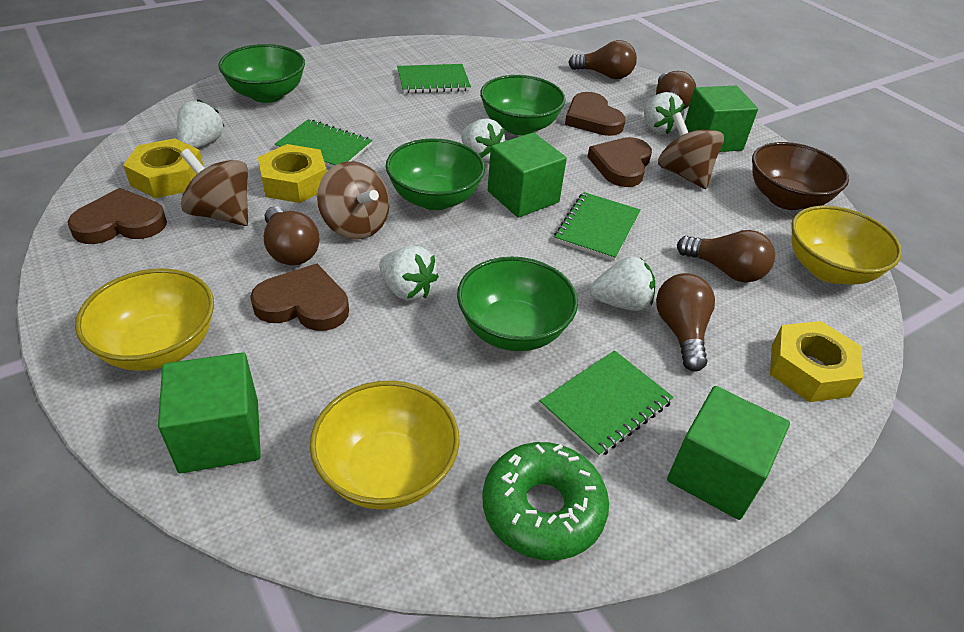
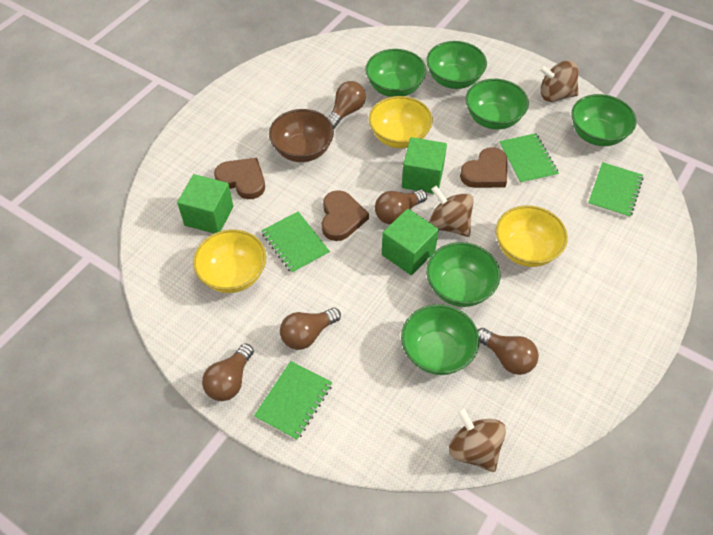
brown heart: [68,188,167,244] [250,264,349,331] [565,92,626,136] [587,137,652,187] = 4 -> [214,158,265,199] [322,190,369,241] [460,147,507,188] = 3
green bowl: [218,44,305,103] [386,138,485,210] [457,257,578,351] [480,75,566,135] = 4 -> [365,49,426,97] [401,304,479,375] [426,41,487,89] [426,242,501,307] [466,79,529,129] [571,94,637,146] = 6
green cube: [158,352,261,473] [488,132,567,218] [667,386,790,520] [685,86,758,152] = 4 -> [177,174,233,233] [382,209,439,275] [402,137,447,194] = 3
green donut: [482,442,609,560] = 1 -> none = 0
white strawberry: [177,99,225,148] [379,246,439,301] [461,118,505,163] [590,256,655,311] [644,92,685,134] = 5 -> none = 0
yellow nut: [123,138,204,198] [258,144,327,203] [770,321,863,402] = 3 -> none = 0

